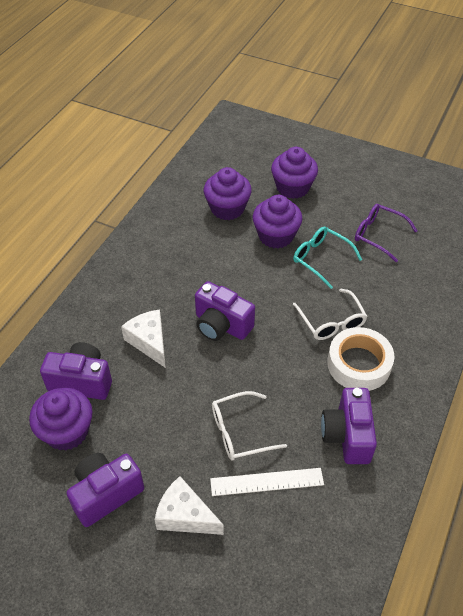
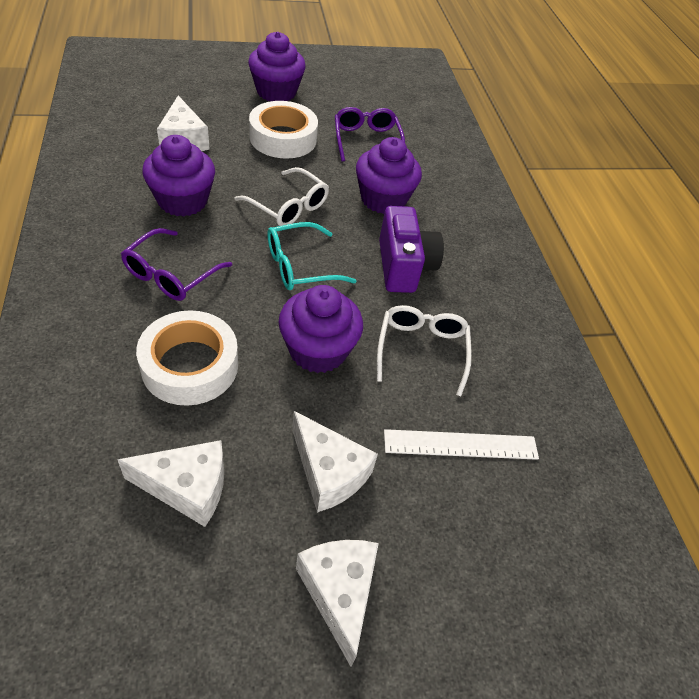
purple camera: [40,342,112,400] [67,453,144,527] [195,281,255,341] [321,388,377,464] = 4 -> [379,206,444,293] = 1
purple glasses: [355,204,417,262] = 1 -> [121,228,232,301] [335,107,405,162] = 2
white cheese: [121,310,166,368] [154,476,224,535] = 2 -> [117,440,224,527] [157,95,210,151] [292,411,378,513] [296,540,379,667] = 4
white tape: [327,327,394,391] = 1 -> [136,310,238,406] [249,101,318,159] = 2

